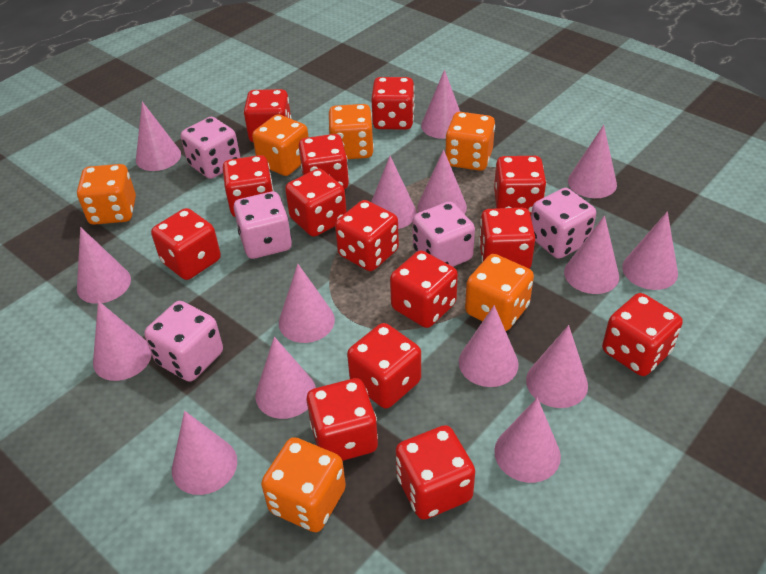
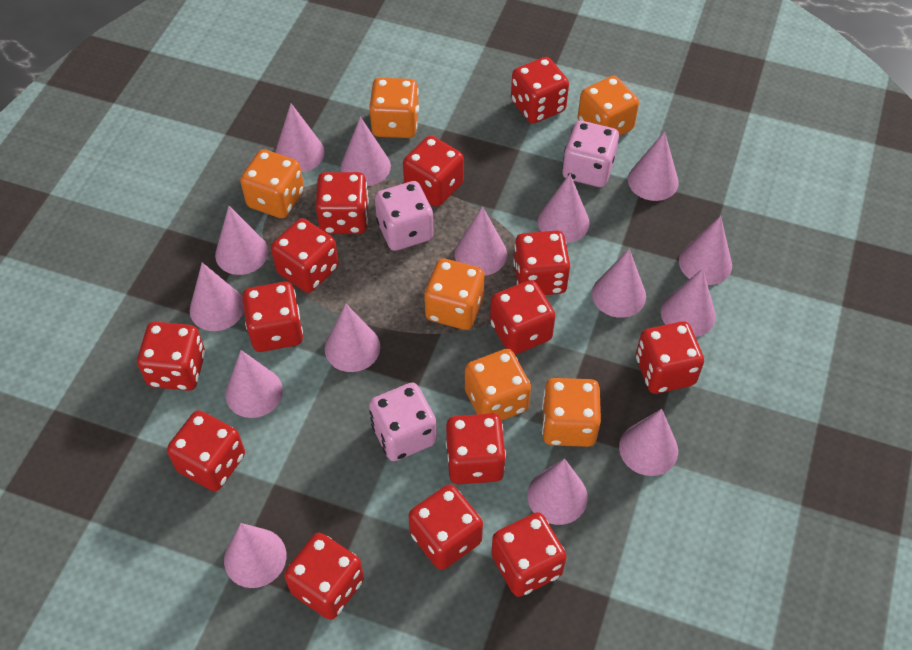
pink dice: [144,301,223,382] [181,117,240,179] [234,192,292,259] [412,202,475,267] [531,188,596,259] = 5 -> [369,383,437,461] [375,181,434,251] [562,121,619,187] = 3

